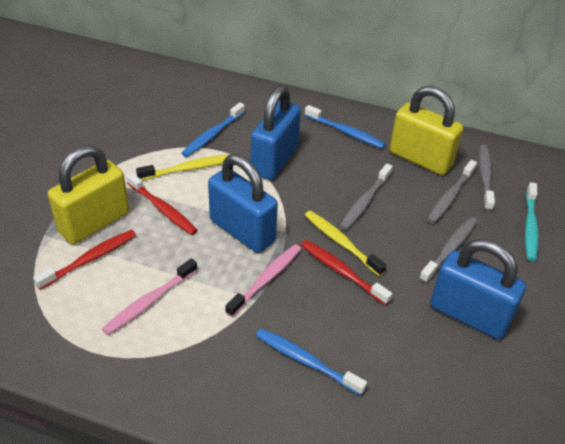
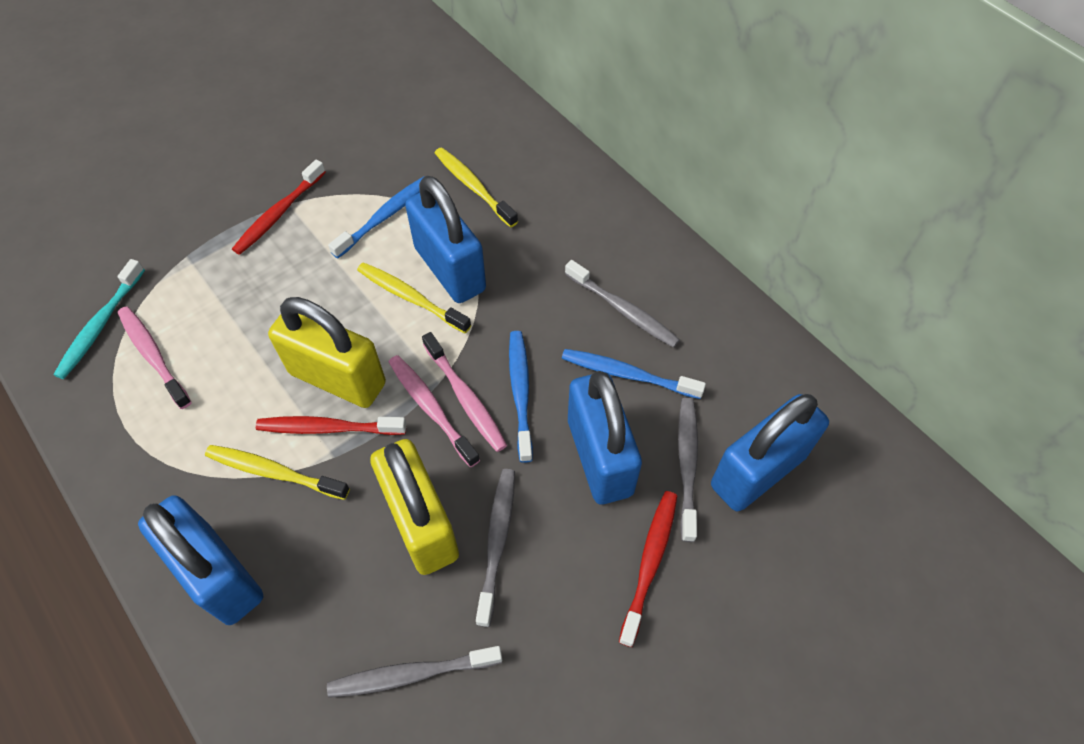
blue padlock: [208,154,278,253] [251,85,301,180] [430,239,526,339] = 3 -> [138,495,263,625] [405,176,486,303] [568,371,642,504] [711,394,829,512] = 4
pink toothbrush: [102,258,197,335] [225,244,301,317] = 2 -> [118,306,191,409] [389,355,480,467] [422,332,507,452] = 3
yellow toothbrush: [136,154,230,180] [305,211,386,276] = 2 -> [205,445,350,500] [357,262,471,333] [435,147,518,228] = 3

